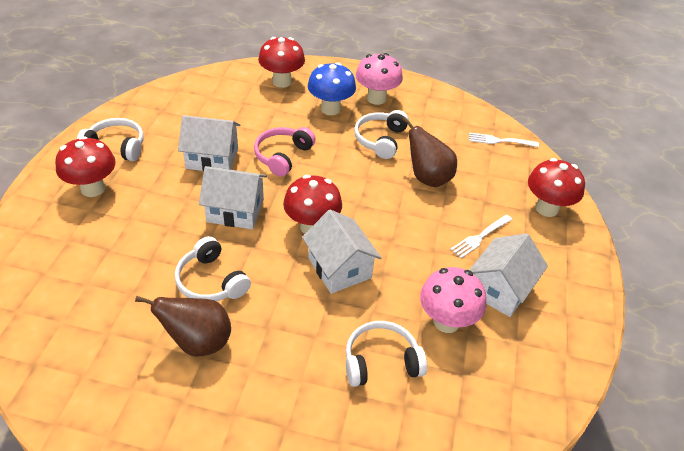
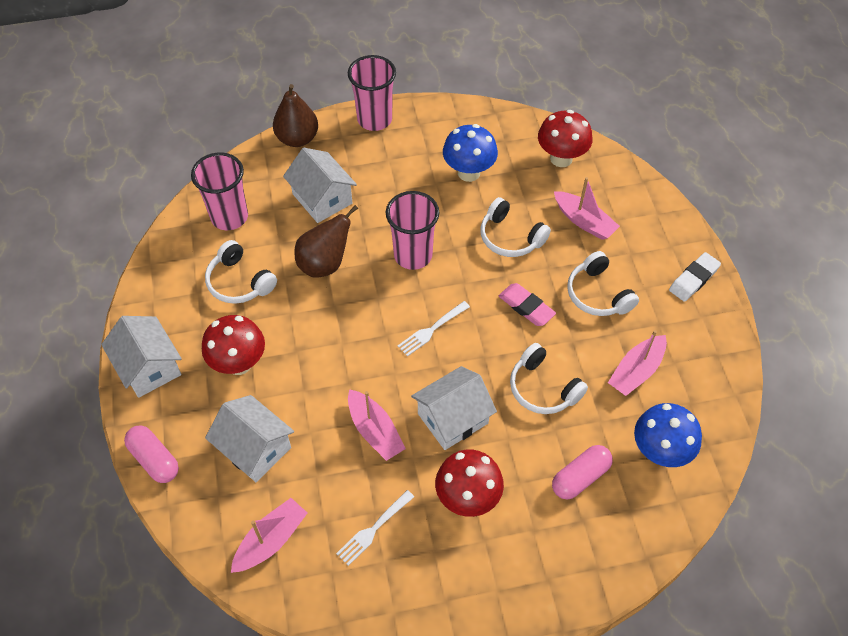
blue mushroom: [308,62,356,115] = 1 -> [443,124,498,182] [634,403,702,467] = 2
pink boat: none = 0 -> [231,498,307,573] [348,389,406,461] [554,177,620,240] [608,330,667,396] = 4
pink capsule: none = 0 -> [124,425,179,483] [552,445,613,499] = 2
pink cup: none = 0 -> [191,152,248,230] [348,55,396,131] [386,191,439,270] = 3
pink eraser: none = 0 -> [499,283,556,326] = 1
pink headphones: [254,127,316,177] = 1 -> none = 0
pink mushroom: [356,53,403,105] [420,267,486,333] = 2 -> none = 0
red mushroom: [55,136,116,197] [258,37,305,88] [283,175,342,234] [528,158,585,217] = 4 -> [202,315,265,375] [435,450,504,517] [538,110,592,167] = 3
white eraser: none = 0 -> [669,252,721,302] = 1

